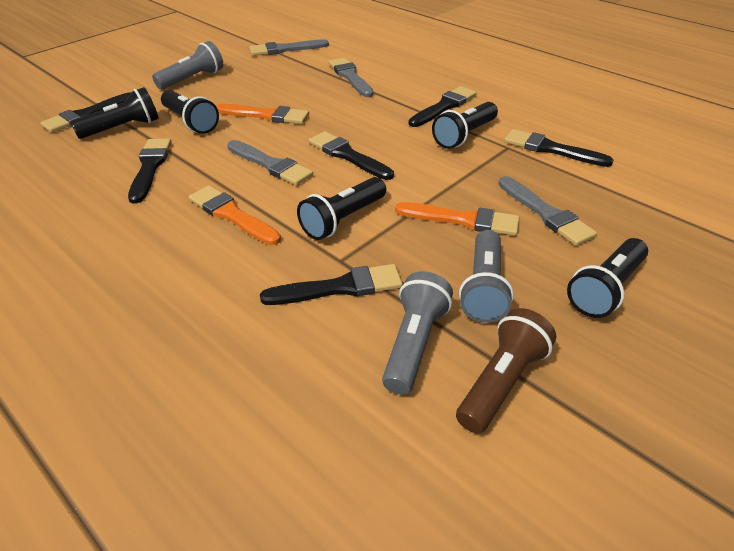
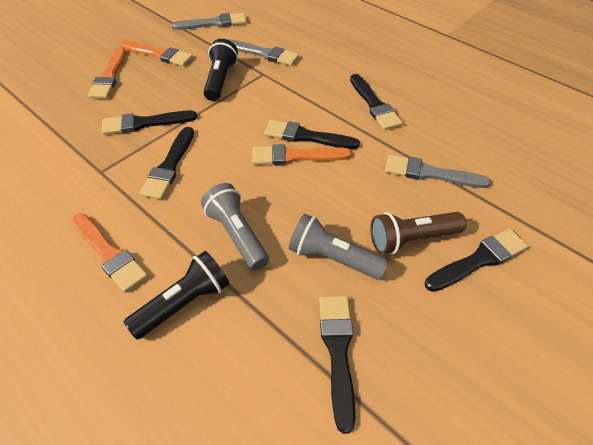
black flashlight: [70,87,159,139] [161,90,219,134] [297,177,386,240] [432,102,498,149] [567,238,648,318] = 5 -> [124,251,230,339] [204,39,238,101] = 2
grey brush: [227,140,313,185] [249,39,329,56] [329,57,373,97] [498,176,597,246] = 4 -> [172,13,247,30] [228,39,299,66] [385,155,491,188] = 3
grey flashlight: [152,41,223,89] [382,271,453,395] [459,230,514,323] = 3 -> [201,183,269,270] [289,214,388,280] = 2
orange brush: [189,185,281,245] [216,104,309,124] [395,202,520,236] = 3 -> [71,213,148,293] [88,47,126,98] [121,40,193,66] [252,144,351,165] = 4

